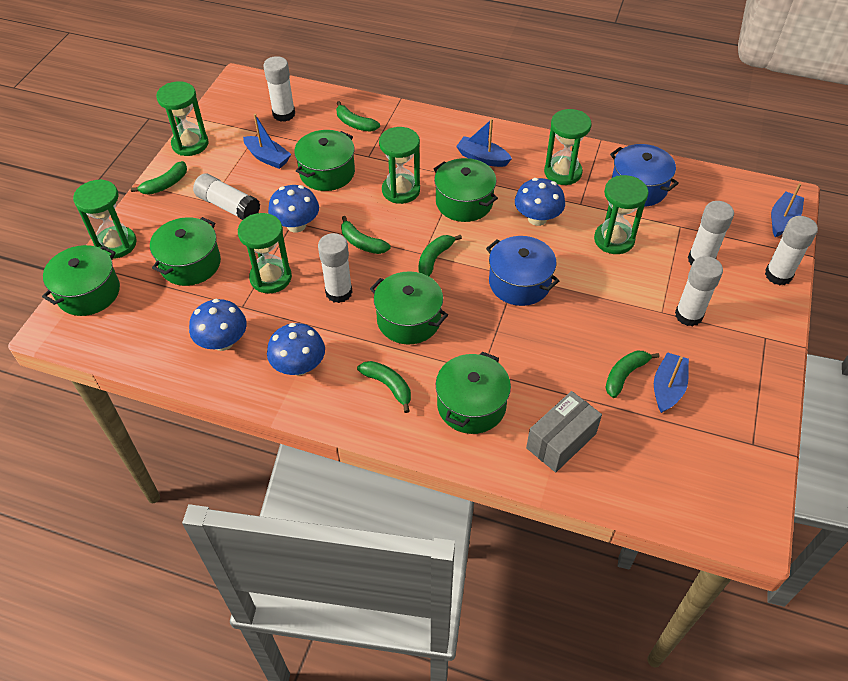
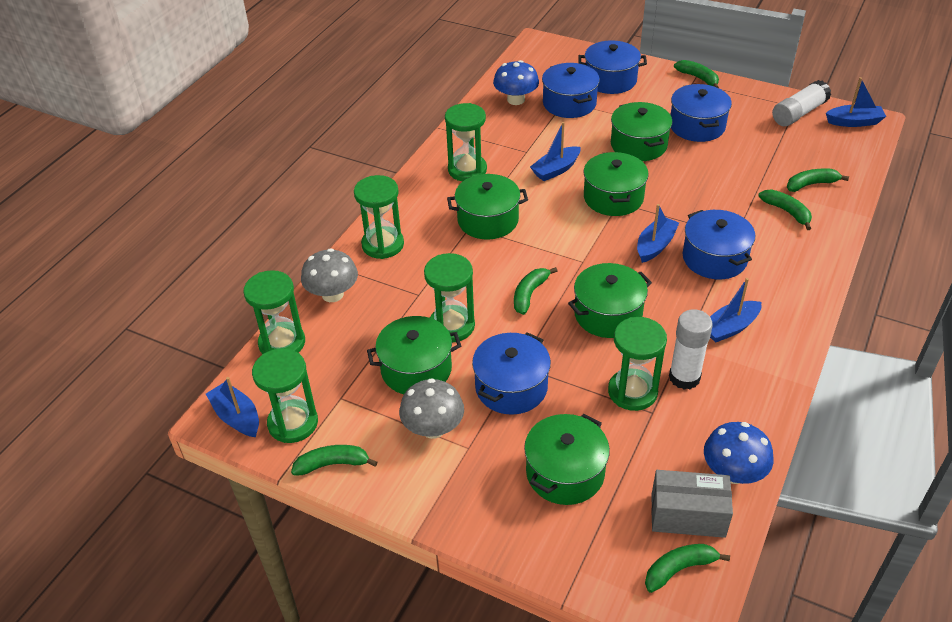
blue boat: [243,114,291,169] [456,119,512,167] [654,352,689,413] [771,183,804,237] = 4 -> [206,377,259,437] [530,122,581,181] [637,204,679,263] [710,278,761,342] [826,77,886,127] = 5
blue mushroom: [189,299,247,351] [267,323,325,376] [268,185,319,233] [515,178,565,226] = 4 -> [493,60,539,105] [704,422,774,484] = 2
blue pot: [486,236,559,306] [610,144,679,207] = 2 -> [472,332,551,415] [542,63,600,118] [578,40,647,94] [671,84,732,142] [683,210,755,279] = 5
grey mushroom: none = 0 -> [301,248,358,302] [399,378,464,439] = 2
white glue stick: [193,173,260,220] [263,56,295,122] [318,233,353,303] [675,256,723,327] [688,201,734,265] [765,216,818,285] = 6 -> [669,309,713,389] [772,80,831,126] = 2

